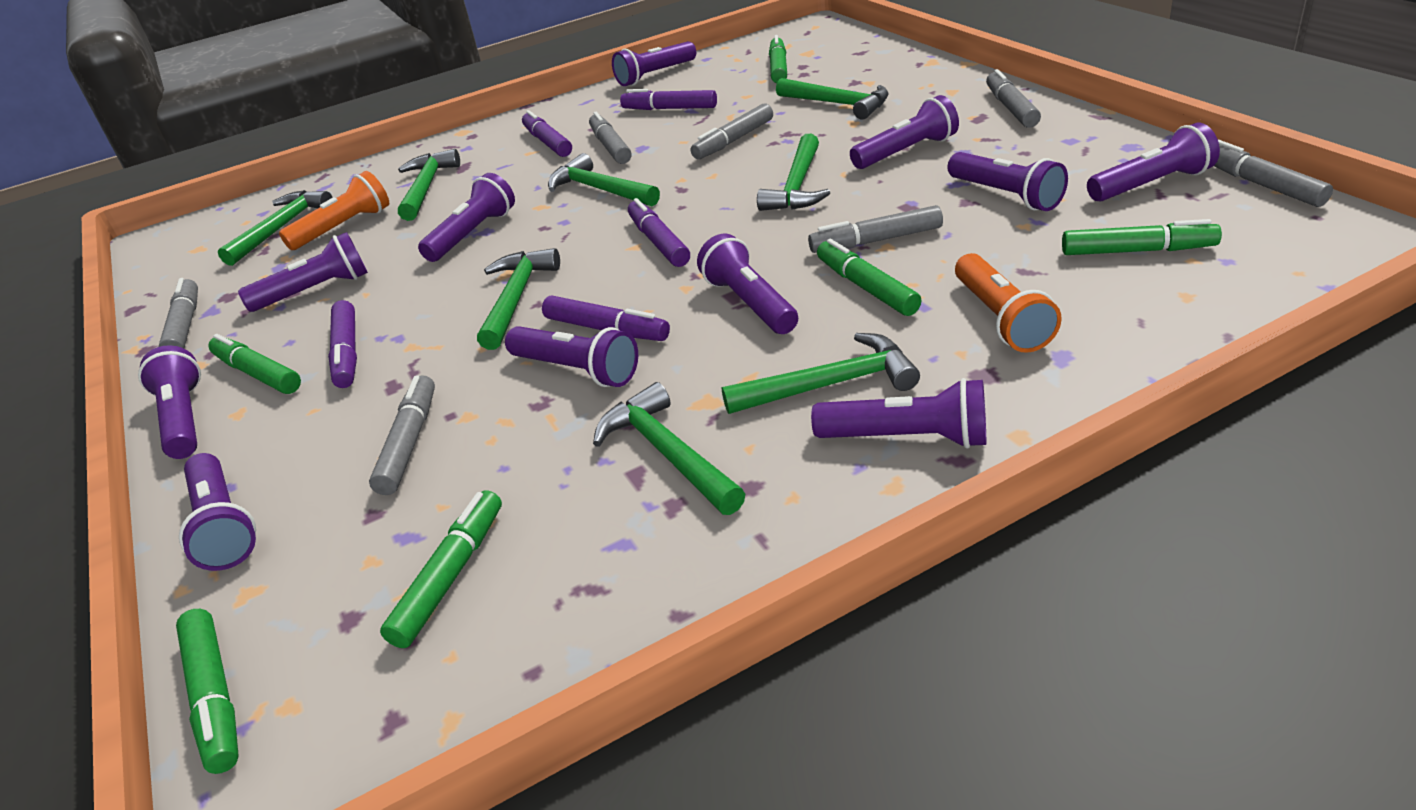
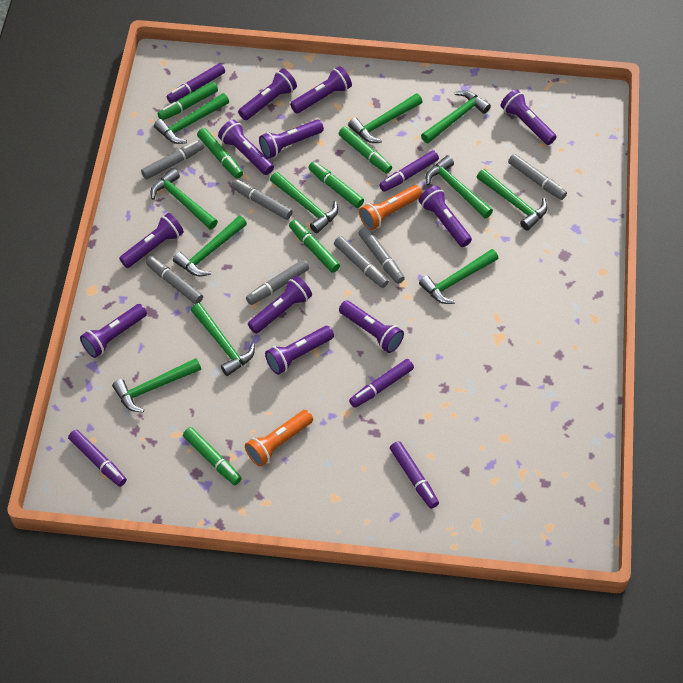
green hammer: [218,190,333,266] [398,149,460,221] [477,248,560,350] [548,153,660,207] [593,382,745,515] [721,333,920,414] [757,134,830,211] [776,78,889,119] = 8 -> [112,358,201,413] [151,168,218,230] [154,93,229,144] [173,216,247,276] [191,303,255,376] [270,172,338,233] [348,93,422,143] [419,249,498,304] [421,90,491,143] [425,155,493,218] [477,169,547,231] = 11

